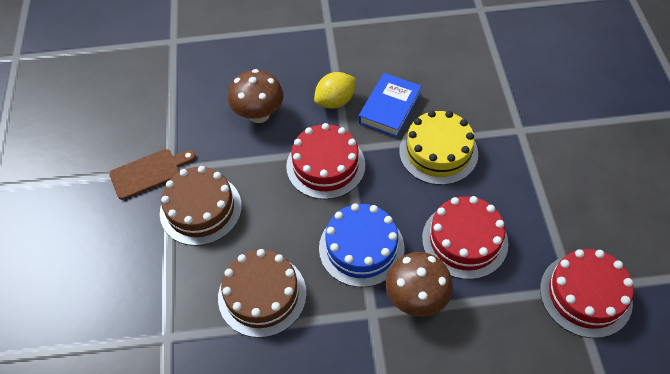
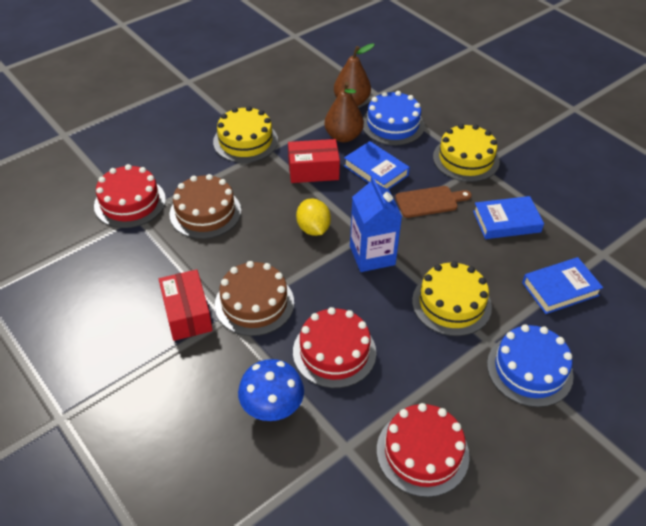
blue book: [359,73,422,137] = 1 -> [344,141,410,190] [473,196,544,239] [522,257,603,314] = 3
blue cake: [319,203,404,287] = 1 -> [363,91,425,145] [487,324,574,407] = 2
blue carton: none = 0 -> [350,176,402,272] = 1
blue mushroom: none = 0 -> [238,359,304,421] = 1
brown mushroom: [228,69,284,123] [386,252,453,317] = 2 -> none = 0
brown pear: none = 0 -> [324,82,364,142] [334,43,375,106] = 2
red box: none = 0 -> [159,269,213,341] [288,139,340,183] = 2
yellow cake: [399,110,478,185] = 1 -> [213,106,278,163] [412,261,492,336] [433,124,500,182] = 3

